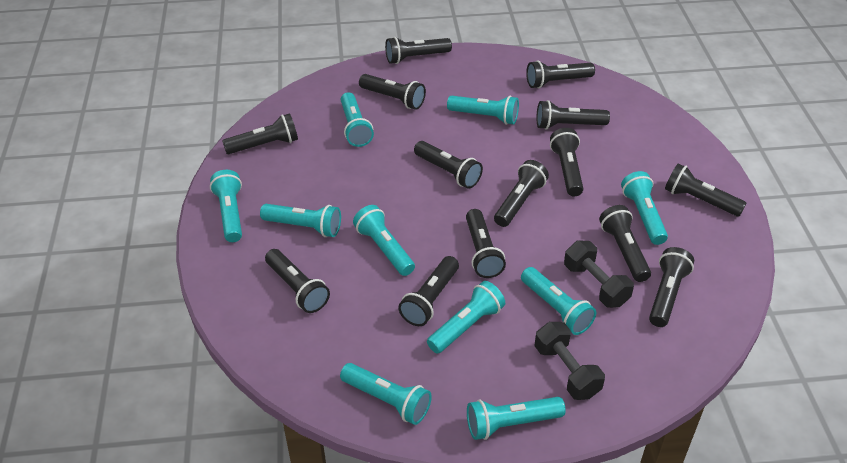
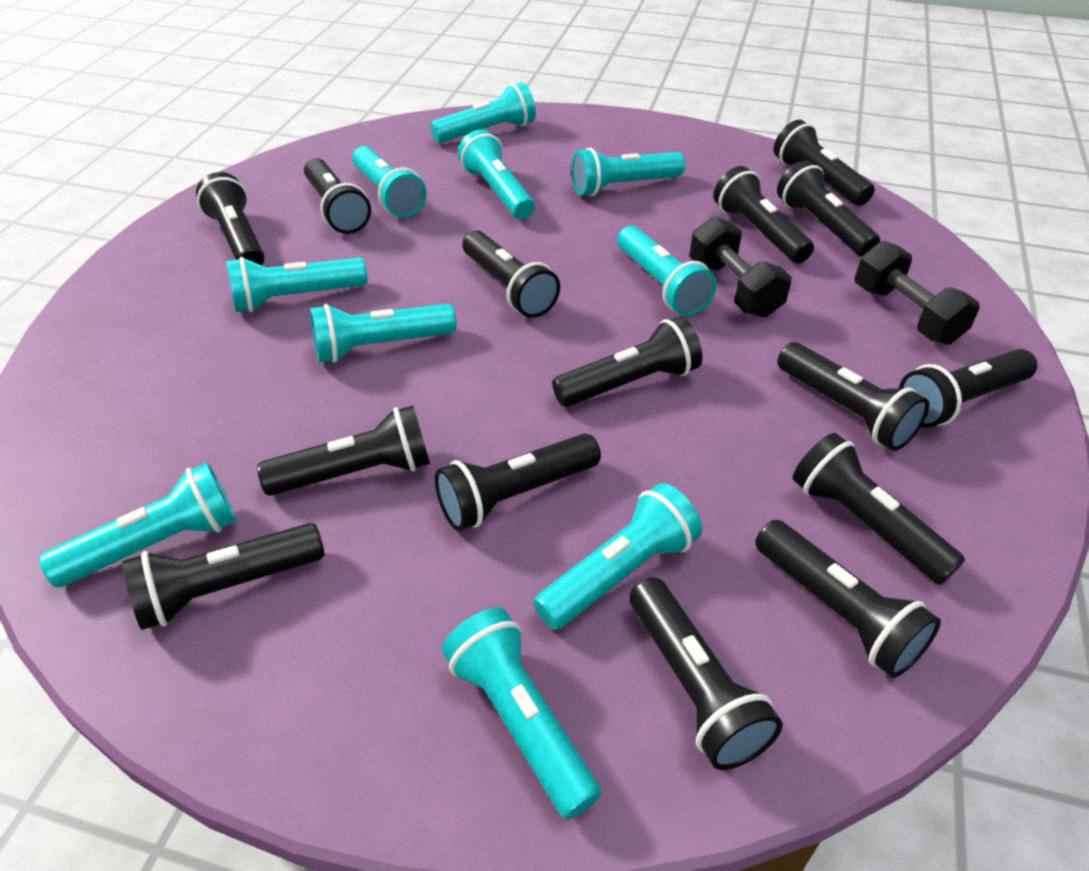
black flashlight: [222,113,298,154] [265,249,330,313] [359,74,426,110] [385,37,452,64] [398,256,459,326] [414,141,483,189] [466,209,506,278] [494,160,549,227] [526,60,595,88] [536,100,610,130] [550,128,583,196] [599,205,651,282] [649,247,694,327] [665,163,747,216] = 14 -> [122,523,325,630] [196,172,265,265] [257,405,430,496] [304,158,371,234] [435,433,601,531] [462,230,560,318] [552,316,702,407] [629,577,783,770] [713,166,814,263] [755,520,941,678] [774,120,875,206] [777,160,880,257] [777,342,929,451] [793,433,965,585] [899,349,1037,428] = 15

